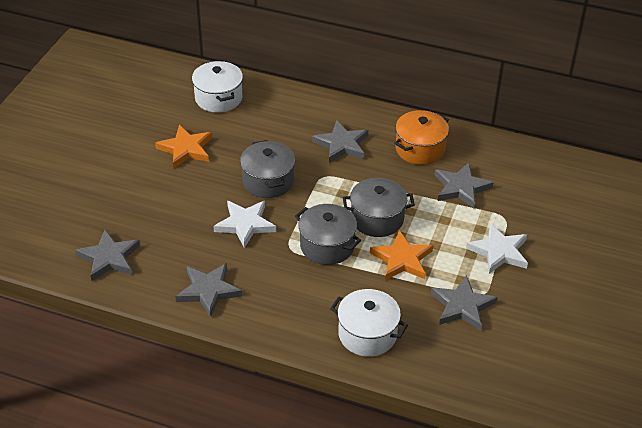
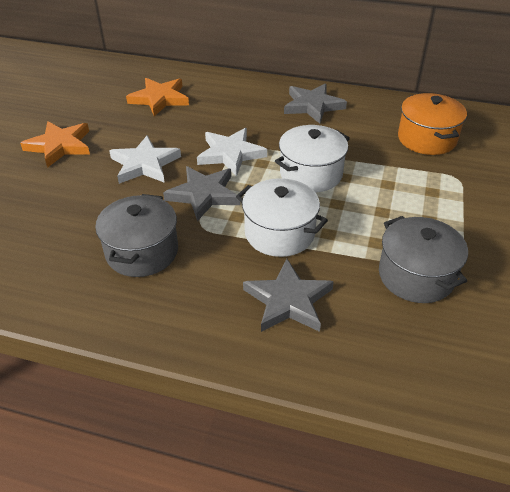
grey pot: [240,140,296,198] [295,204,361,265] [343,178,415,237] = 3 -> [95,194,178,277] [379,216,468,303] = 2
grey star: [75,229,140,281] [175,263,242,317] [312,120,368,163] [431,275,497,331] [435,162,494,209] = 5 -> [163,166,240,221] [243,259,334,332] [284,83,347,124] = 3

